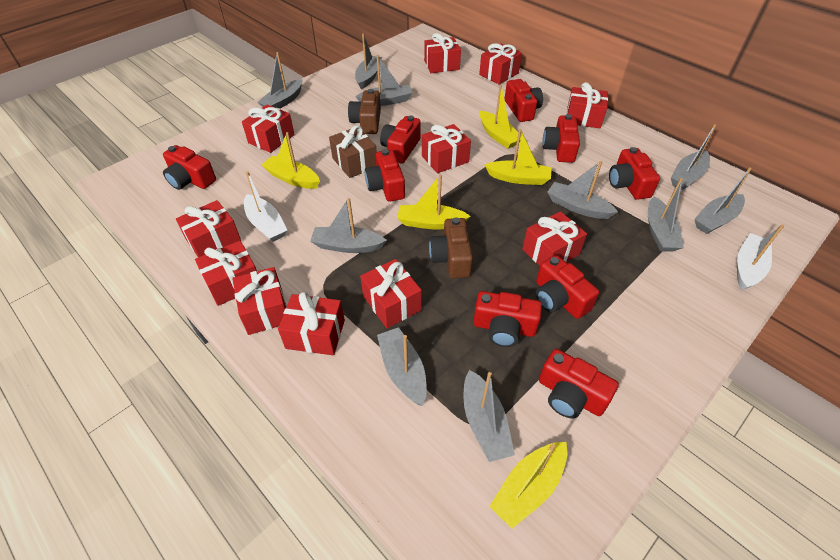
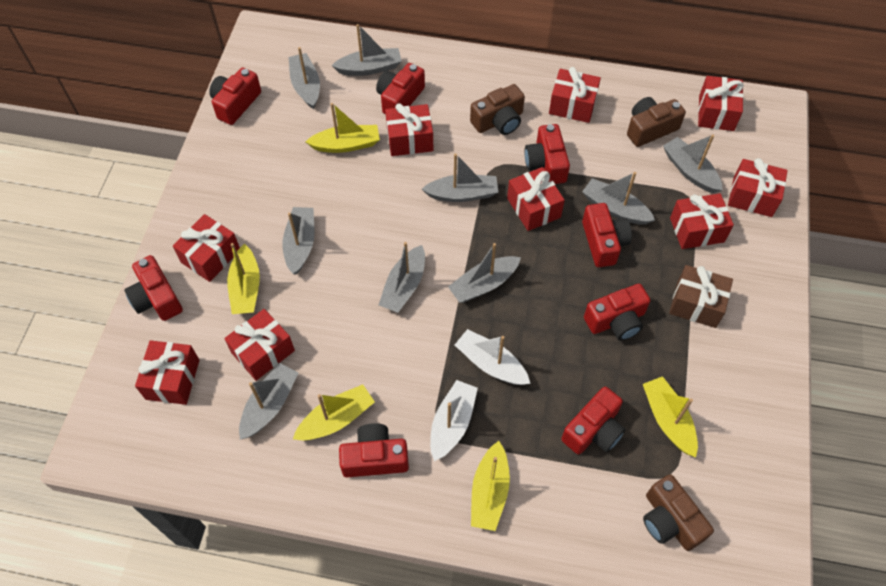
brown camera: [348,89,381,134] [429,217,473,278] = 2 -> [470,84,525,135] [627,97,686,147] [643,474,714,551] = 3
grey boat: [257,52,302,109] [310,198,387,253] [355,34,382,89] [355,55,413,106] [377,327,427,406] [464,370,515,462] [547,161,618,219] [648,178,684,252] [671,124,716,190] [694,167,752,234] = 10 -> [239,363,299,440] [282,207,315,275] [288,47,320,109] [331,24,402,76] [379,242,425,313] [422,154,498,202] [448,243,521,303] [582,172,655,225] [663,134,722,193] = 9
red camera: [163,145,216,190] [365,149,405,202] [380,115,421,163] [473,291,542,347] [504,79,543,122] [536,255,599,319] [539,349,619,419] [542,114,580,163] [609,147,660,200] = 9 -> [124,255,183,321] [209,68,261,125] [339,423,409,477] [376,63,425,115] [525,124,570,184] [561,387,626,454] [582,203,632,267] [584,284,650,341] = 8
red gift: [176,200,241,257] [195,241,257,306] [232,267,287,335] [242,104,295,153] [278,292,345,355] [360,259,422,328] [422,124,471,173] [424,33,461,73] [479,43,522,85] [522,211,587,266] [566,82,608,128] = 11 -> [135,340,199,405] [173,214,240,282] [224,309,295,381] [385,103,433,156] [507,167,565,231] [549,67,601,123] [670,193,734,249] [698,76,744,131] [728,158,788,217] = 9

